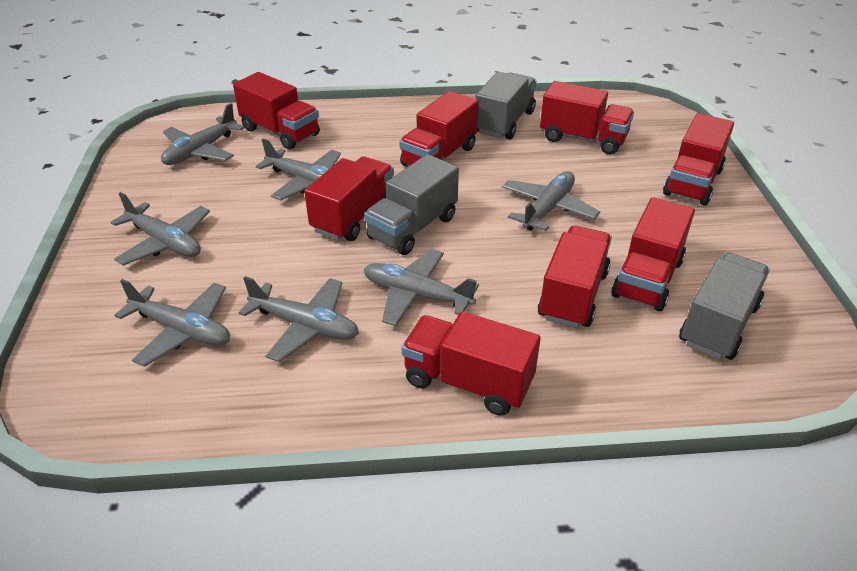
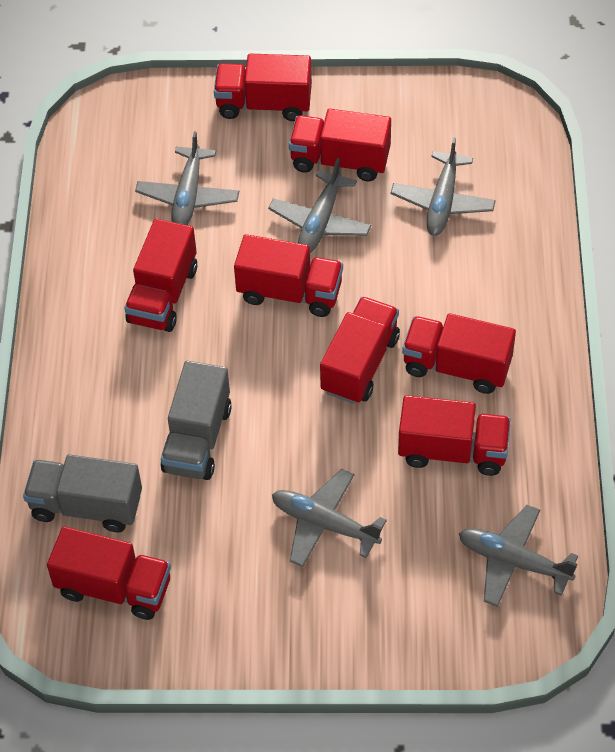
grey plane: [111,192,210,266] [114,279,230,367] [161,103,245,165] [239,276,359,362] [256,138,341,201] [364,249,479,326] [502,171,600,231] = 7 -> [135,131,239,225] [268,158,371,253] [272,469,387,567] [391,137,496,236] [459,505,578,607] = 5
grey truck: [364,154,459,255] [475,72,536,140] [679,253,770,360] = 3 -> [23,454,142,533] [161,361,232,480] = 2

